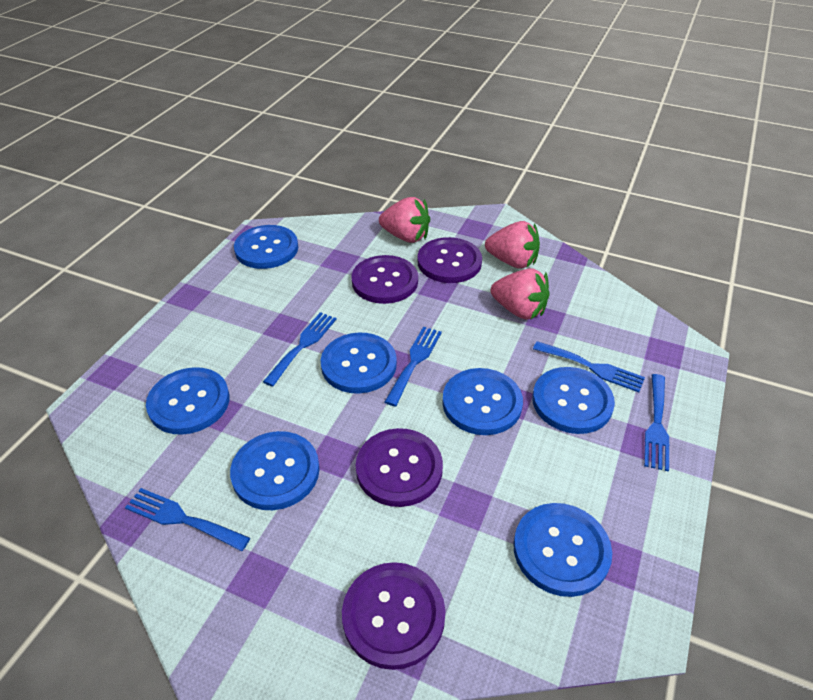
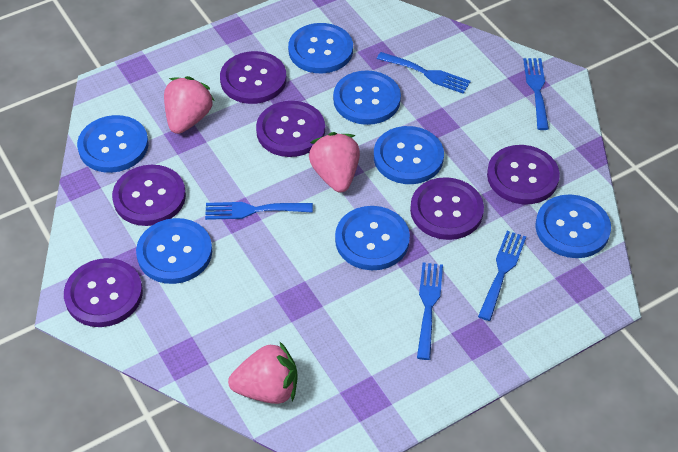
purple button: [342,562,445,670] [351,255,418,304] [356,428,443,507] [418,237,482,283] = 4 -> [64,258,143,327] [112,165,186,226] [220,51,287,104] [256,101,325,157] [410,177,484,240] [487,145,560,204] = 6

